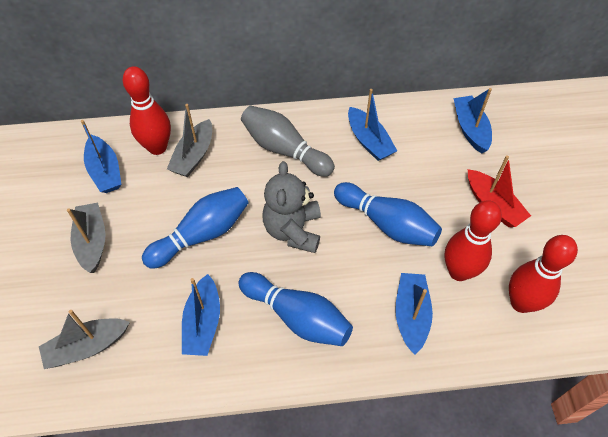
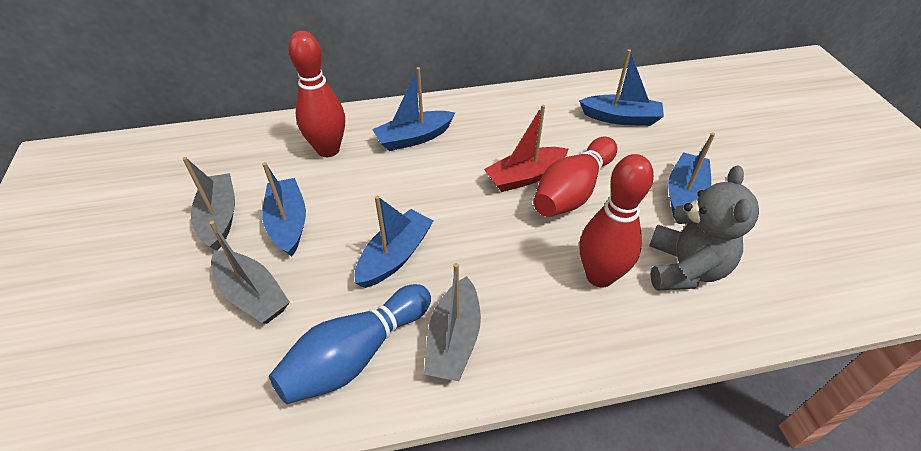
blue bowling pin: [142,187,249,269] [238,272,353,346] [334,182,442,246] = 3 -> [269,284,431,404] = 1
grey bowling pin: [241,106,335,177] = 1 -> none = 0

